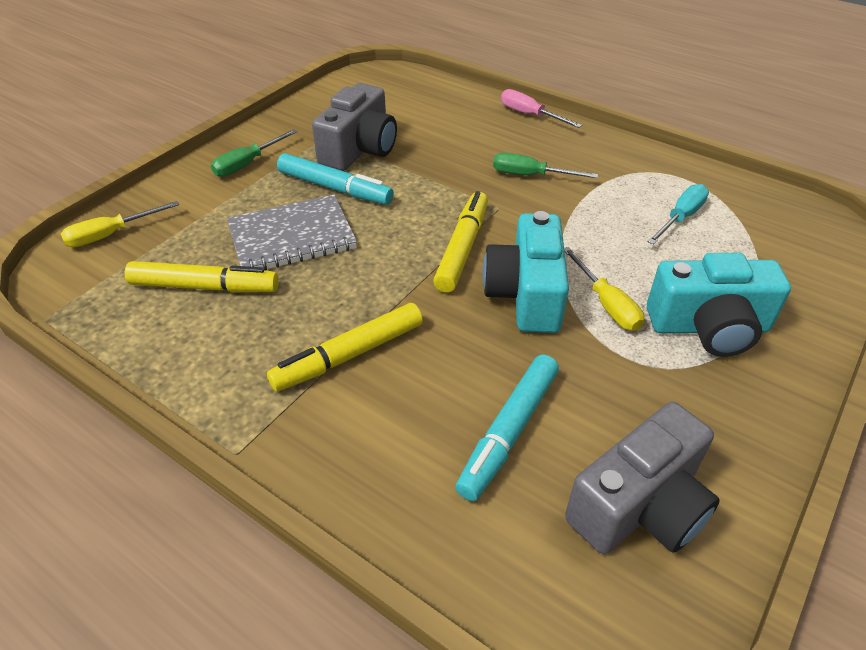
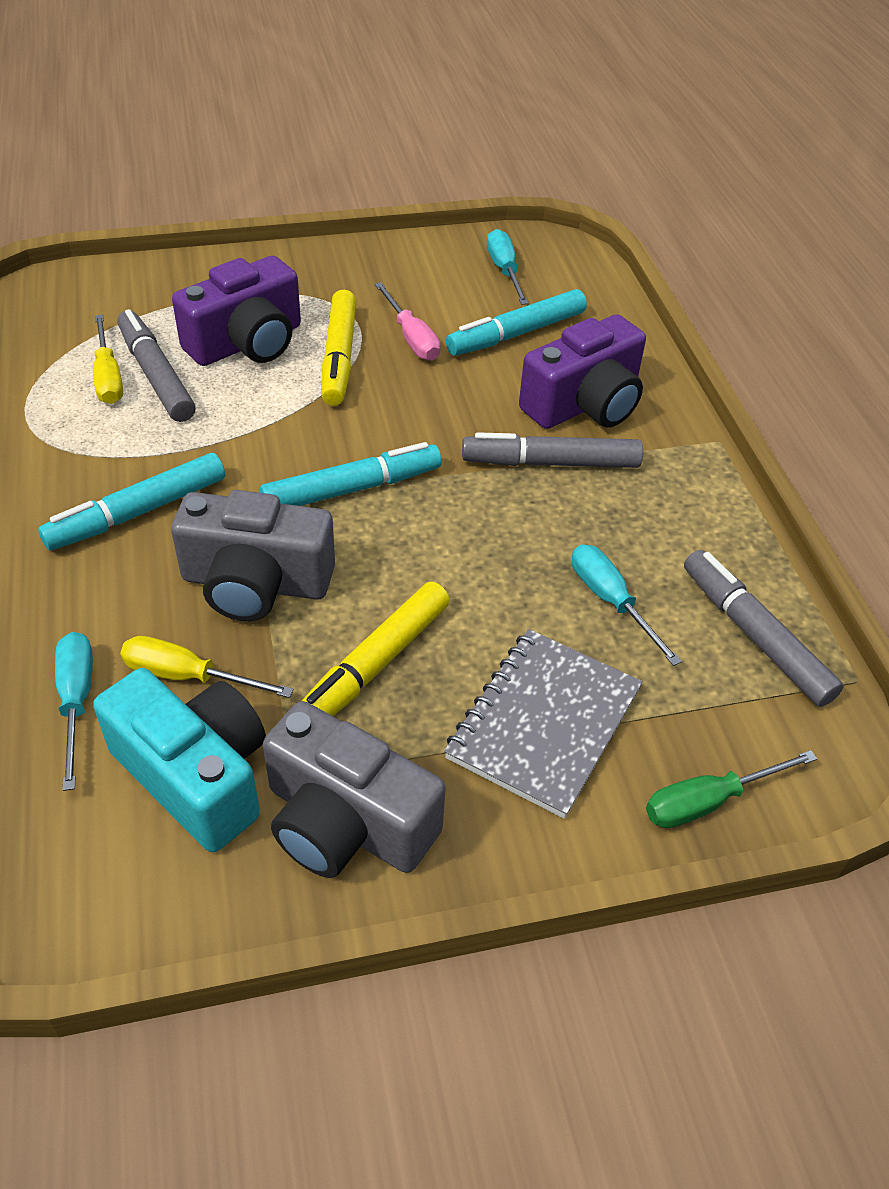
green screwdriver: [211,129,298,177] [493,153,598,178] = 2 -> [646,750,817,828] = 1
grey marker: none = 0 -> [117,309,196,422] [462,432,643,468] [684,550,844,707] = 3
purple camera: none = 0 -> [172,256,301,366] [519,314,646,429] = 2
turquoise camera: [482,211,569,333] [647,253,791,357] = 2 -> [93,668,266,852] = 1
turquoise marker: [277,153,394,205] [455,355,559,501] = 2 -> [38,453,225,550] [260,442,442,506] [446,289,587,356] = 3
turquoise screwdriver: [647,184,709,245] = 1 -> [55,632,93,791] [487,229,529,305] [572,544,682,666] = 3
yellow marker: [125,261,279,293] [267,303,423,392] [433,191,488,293] = 3 -> [302,582,450,716] [322,290,357,406] = 2

